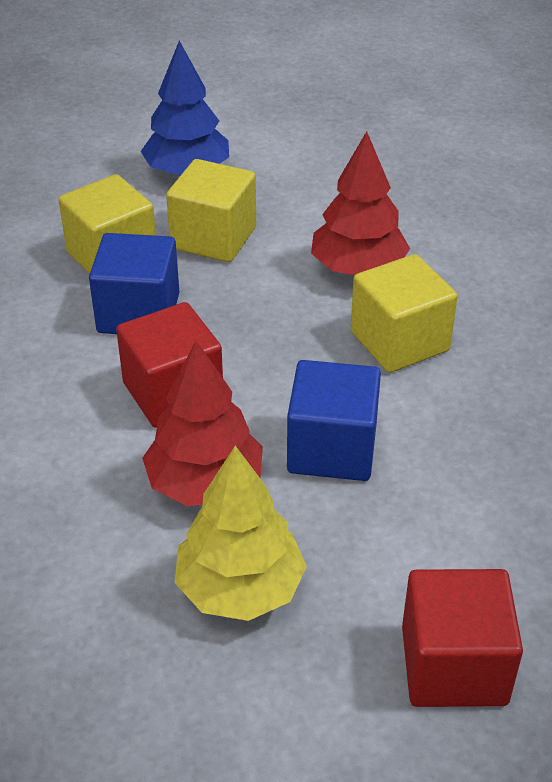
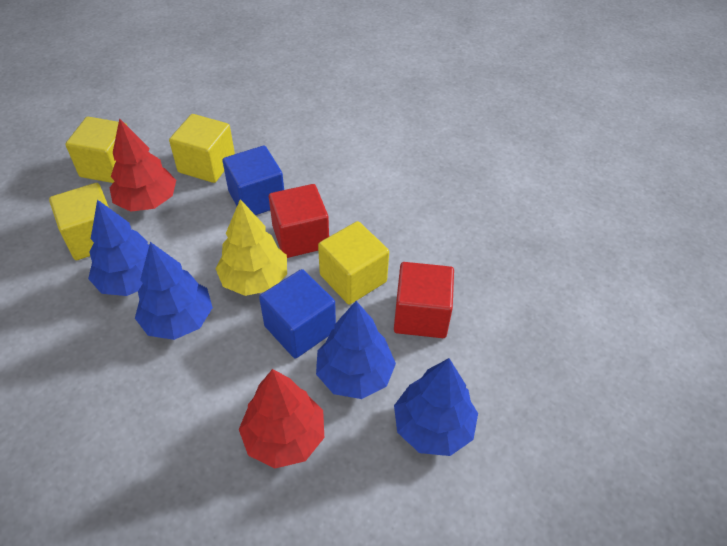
blue tree: [141,41,229,176] = 1 -> [88,200,149,296] [135,242,213,340] [316,301,396,399] [394,358,478,456] = 4
yellow cube: [59,174,156,274] [166,159,256,262] [351,254,458,373] = 3 -> [49,183,109,260] [65,117,127,183] [169,114,235,183] [318,221,389,305] = 4

